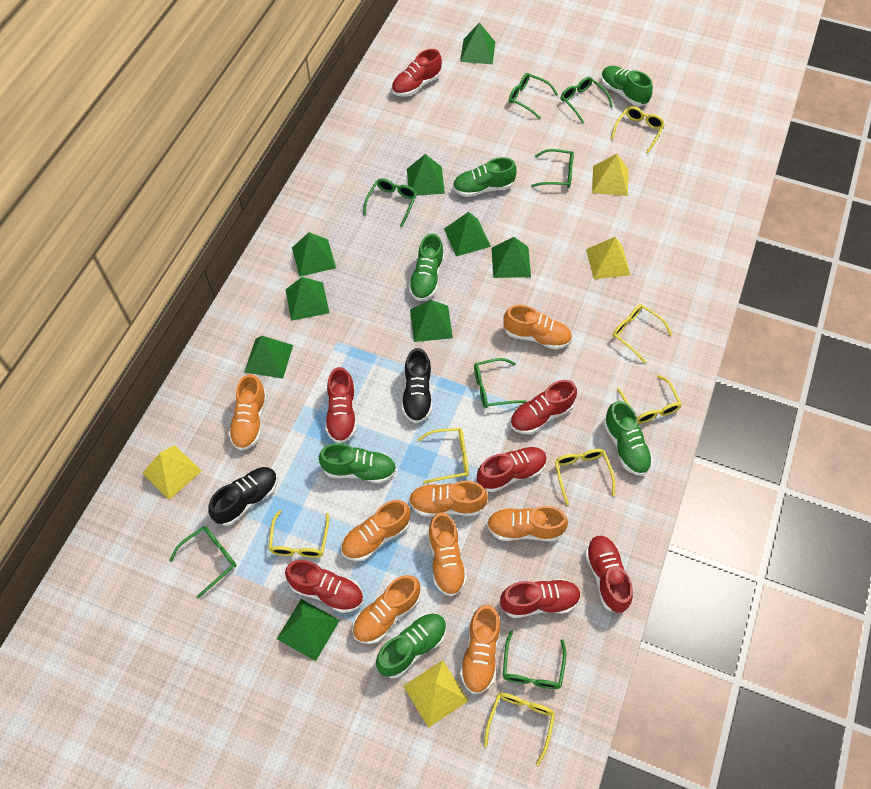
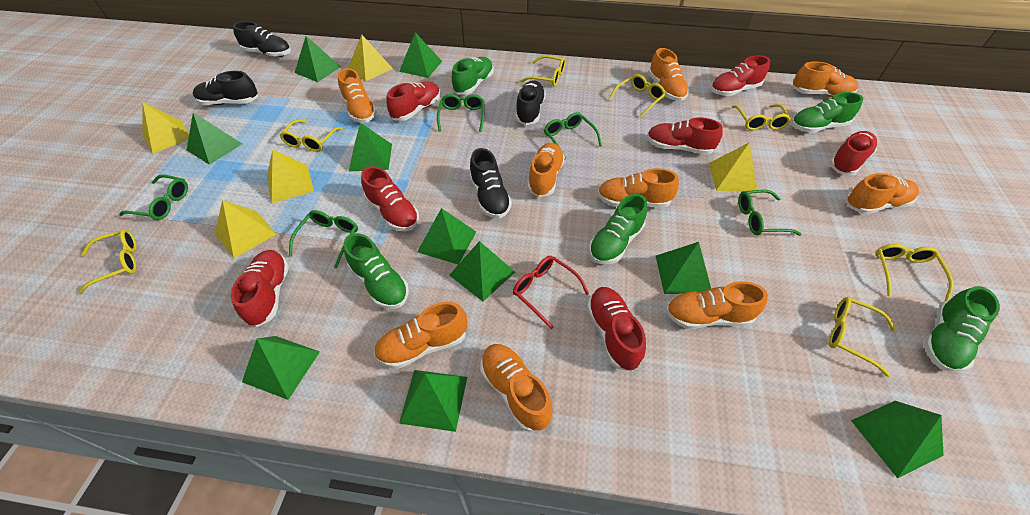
black shoe: [208,467,278,526] [402,348,432,423] = 2 -> [193,71,258,105] [233,21,291,57] [470,148,512,219] [516,80,546,125] = 4
green glasses: [169,526,236,598] [363,178,417,227] [474,358,527,408] [503,630,566,689] [509,73,558,119] [531,149,574,188] [561,77,613,124] = 7 -> [119,174,188,220] [289,210,358,269] [437,94,485,132] [544,112,602,160] [738,189,801,236] = 5
green pyramid: [245,336,293,379] [277,599,340,661] [286,277,329,321] [292,232,336,277] [407,154,445,196] [410,300,453,342] [444,212,491,257] [460,23,495,64] [491,237,531,278] = 9 -> [187,112,242,165] [242,336,320,400] [294,36,341,82] [349,123,392,171] [399,32,442,78] [399,370,467,432] [417,208,476,265] [449,241,515,301] [656,242,711,294] [851,401,944,478] = 10
green shoe: [319,443,396,484] [376,613,447,678] [409,233,444,301] [453,157,517,197] [601,66,653,106] [603,401,653,476] = 6 -> [344,233,409,309] [452,57,494,95] [589,194,647,264] [791,92,863,133] [924,286,1000,372] = 5
orange shoe: [229,374,267,451] [341,500,410,561] [352,575,421,644] [409,481,488,517] [428,512,467,597] [460,605,500,694] [487,506,568,541] [503,305,572,350] = 8 -> [338,68,377,123] [374,302,467,369] [480,344,553,432] [528,143,565,197] [597,168,679,207] [648,48,689,101] [666,281,768,329] [792,62,858,97] [845,173,919,214] = 9
red glasses: none = 0 -> [513,256,589,329] = 1
yellow pyramid: [142,445,202,500] [403,660,468,728] [586,237,631,279] [592,154,628,196] = 4 -> [142,101,189,154] [215,200,276,258] [267,150,314,203] [348,35,393,81] [709,143,757,192] = 5

